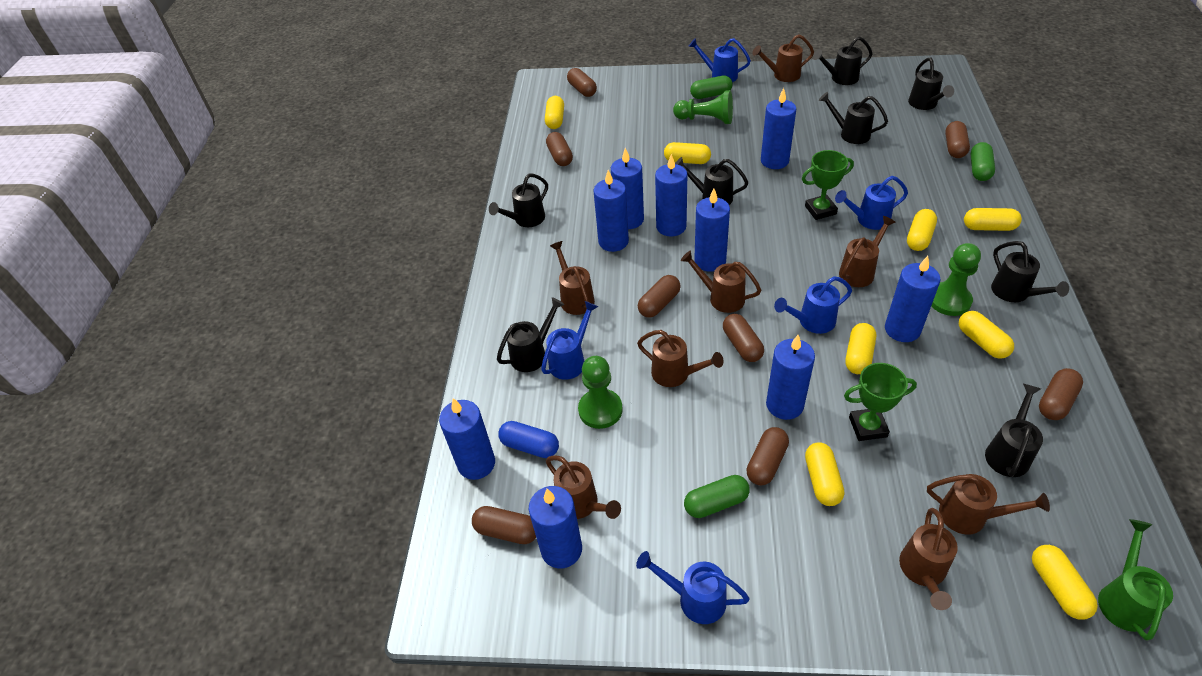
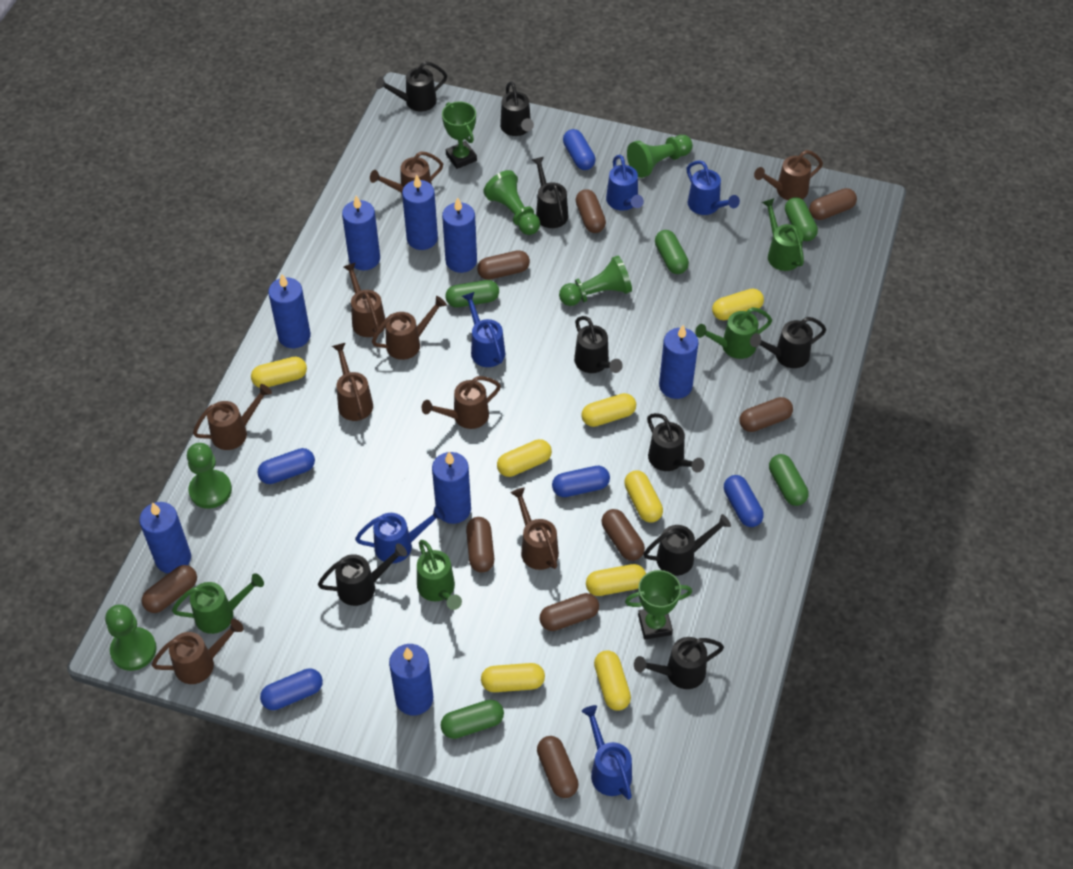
black watering can: [489,174,548,227] [497,297,565,372] [675,157,748,205] [813,37,873,85] [819,92,888,144] [908,58,954,110] [985,384,1043,477] [991,241,1069,302] = 8 -> [318,543,407,606] [376,61,447,112] [500,81,534,136] [532,157,568,228] [574,316,623,373] [634,637,724,689] [643,514,731,576] [647,413,705,473] [750,317,826,368] = 9
blue candle: [439,398,495,480] [529,486,582,568] [594,170,629,252] [611,148,644,229] [655,154,687,237] [694,189,730,272] [761,88,796,169] [766,335,815,420] [885,256,941,342] = 9 -> [139,502,191,573] [268,274,311,348] [342,195,380,271] [389,644,433,715] [402,175,438,250] [432,452,471,524] [442,197,477,273] [659,325,698,399] = 8
blue capsule: [498,421,559,458] = 1 -> [257,448,315,484] [260,668,323,710] [552,466,610,497] [563,129,596,170] [724,475,764,527] = 5
brown capsule: [472,506,536,544] [546,132,573,166] [567,68,597,97] [638,275,681,318] [723,314,764,362] [746,427,789,486] [945,121,970,158] [1039,368,1083,420] = 8 -> [142,565,197,613] [466,517,494,573] [477,250,530,280] [537,736,579,798] [540,593,599,631] [576,189,606,233] [601,509,645,561] [739,397,793,432] [809,188,857,220] = 9
brown watering can: [546,455,621,519] [550,241,595,315] [637,330,724,387] [681,251,761,313] [753,34,814,82] [839,216,896,287] [899,508,958,610] [927,474,1050,535] = 8 -> [151,619,243,684] [193,384,272,450] [332,343,373,421] [344,263,385,337] [370,151,443,195] [372,296,447,360] [422,376,501,429] [511,487,559,570] [754,150,823,200] = 9
green capsule: [684,475,750,518] [690,76,733,99] [971,142,995,181] = 3 -> [440,700,504,739] [445,280,499,307] [655,230,689,274] [769,454,809,506] [785,197,818,241] = 5
green pawn: [578,356,622,429] [673,90,733,124] [931,243,981,316] = 3 -> [105,604,157,671] [187,443,232,509] [483,170,540,235] [559,256,632,306] [627,135,693,178] = 5
green watering can: [1098,519,1173,641] = 1 -> [172,573,264,634] [417,540,462,610] [695,307,772,359] [762,198,804,271] = 4

